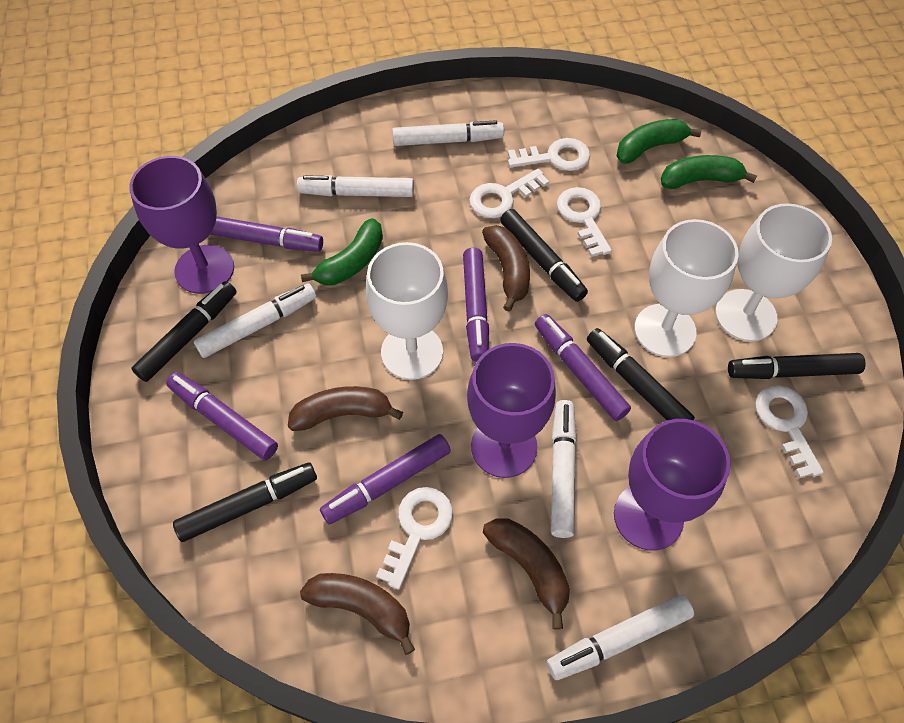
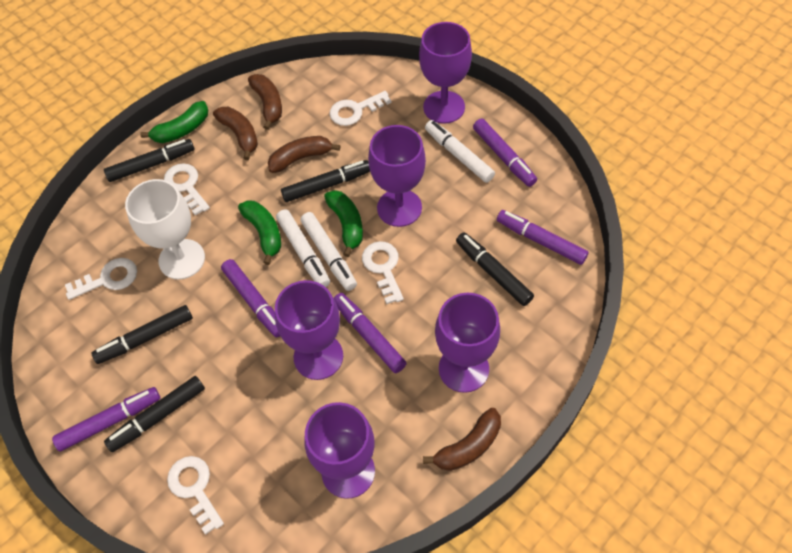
purple goblet: [129,156,234,294] [467,343,556,478] [614,419,731,551] = 3 -> [275,280,343,380] [305,402,375,499] [368,125,426,227] [419,22,472,124] [435,293,500,393] = 5
white goblet: [366,242,448,380] [634,219,739,357] [715,203,832,341] = 3 -> [125,179,205,280] = 1
white marker: [194,283,316,358] [297,175,414,197] [392,120,504,146] [547,595,694,680] [551,400,577,538] = 5 -> [276,209,330,287] [300,212,357,291] [425,120,495,183] = 3

